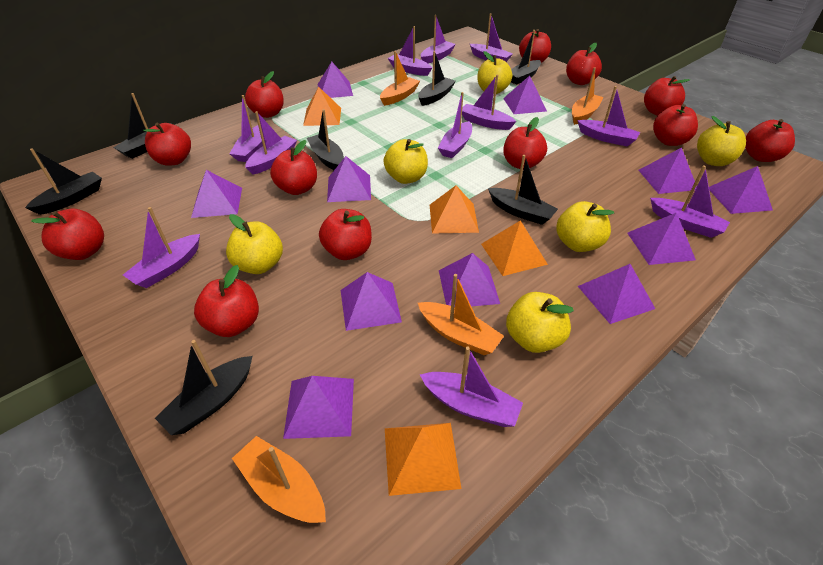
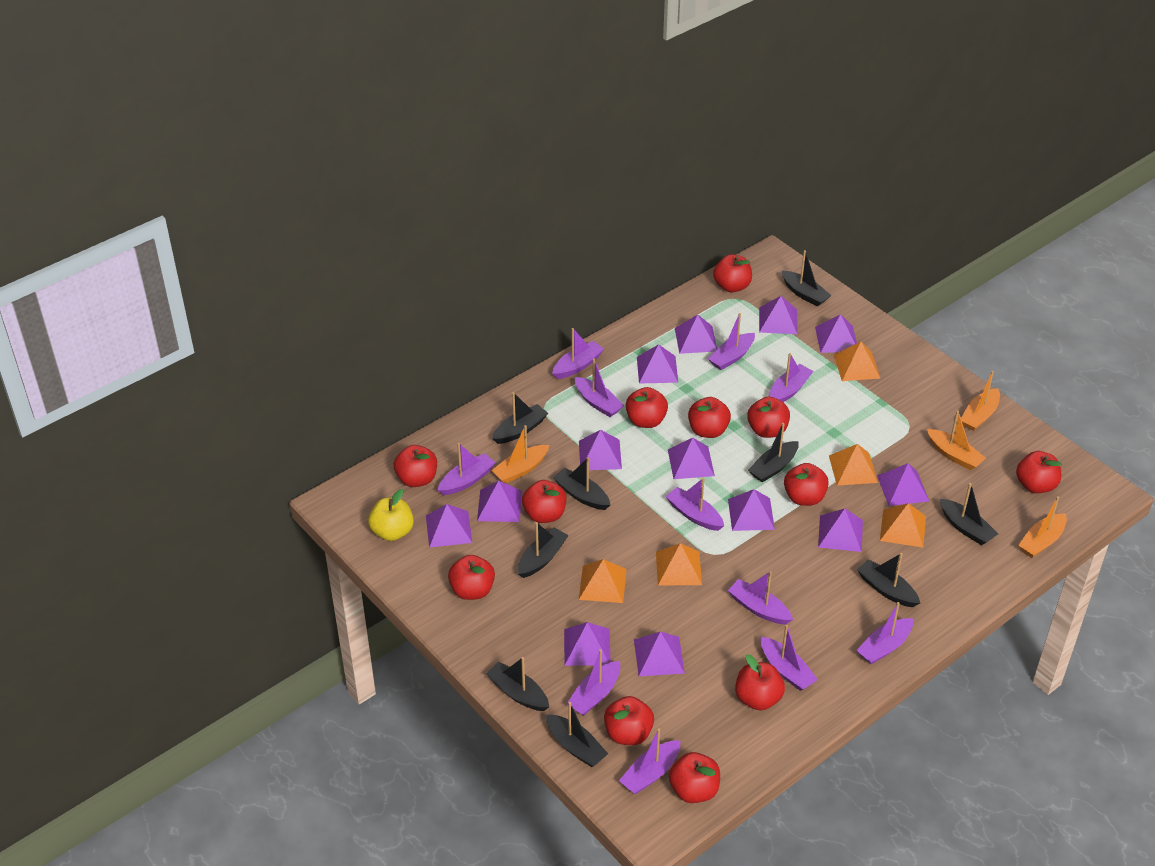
black boat: [25,148,102,215] [113,93,172,159] [155,340,252,435] [307,109,344,170] [418,51,456,106] [488,155,558,225] [511,30,541,84] = 7 -> [486,657,549,711] [492,392,548,444] [518,522,569,578] [546,702,608,767] [553,458,610,510] [748,423,799,482] [781,250,832,307] [857,553,920,607] [940,483,998,545] = 9
orange pyramid: [303,87,341,126] [385,423,461,496] [430,185,479,234] [481,220,548,276] = 4 -> [579,559,627,603] [656,543,702,586] [829,444,878,486] [834,342,880,381] [880,503,926,548] = 5
purple pyramid: [191,170,242,218] [283,376,354,439] [318,62,353,98] [327,156,371,202] [341,272,402,331] [439,253,500,307] [503,76,547,114] [578,264,655,324] [628,213,696,265] [639,147,697,194] [709,166,773,214] = 11 -> [426,504,472,548] [477,481,522,522] [564,622,611,666] [579,430,622,470] [634,632,685,676] [637,344,678,384] [668,438,715,479] [675,315,717,354] [728,489,775,531] [759,296,798,334] [815,314,857,353] [818,508,863,552] [877,463,929,506] = 13
yellow apple: [226,214,283,274] [384,139,428,184] [477,51,512,94] [506,292,574,353] [556,201,614,252] [697,116,746,166] = 6 -> [368,489,414,541] = 1

